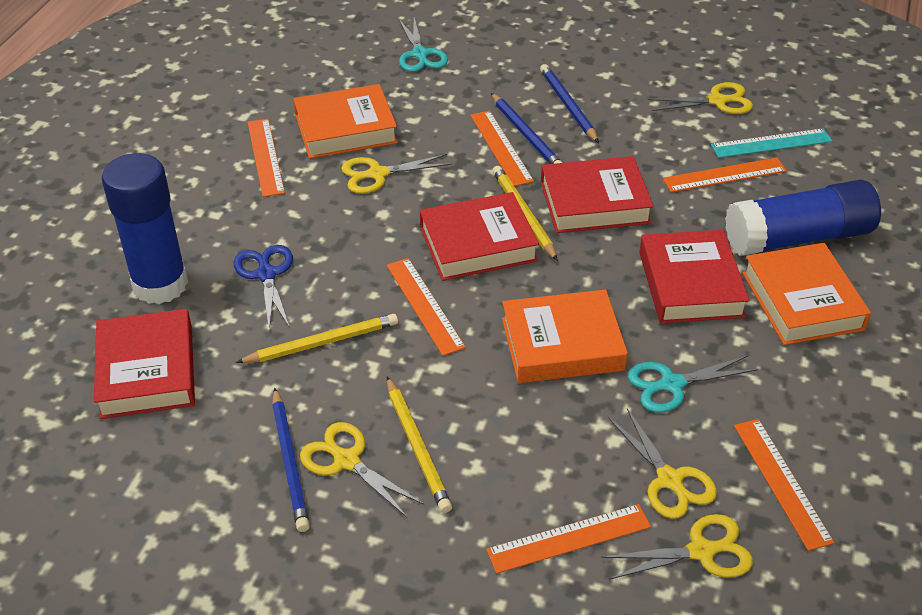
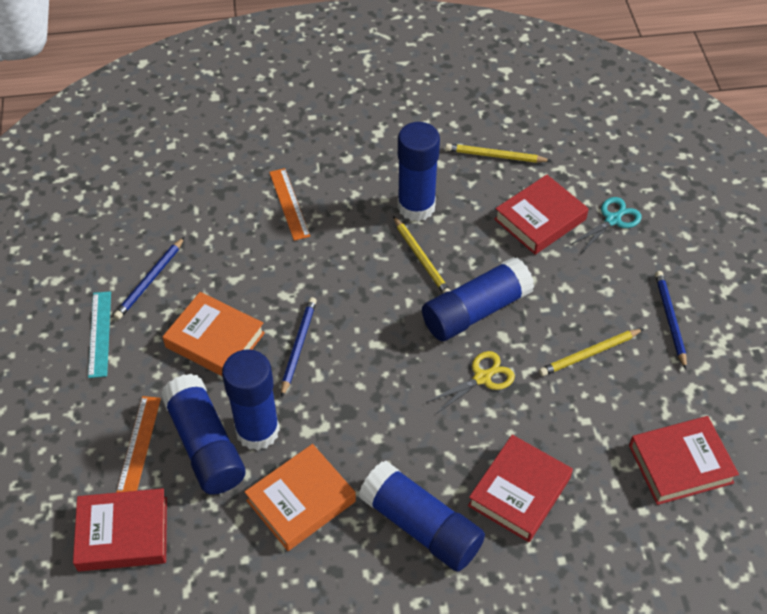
blue glue stick: [102,153,188,304] [725,179,881,256] = 2 -> [160,374,246,495] [222,349,280,451] [359,461,485,572] [398,122,440,222] [422,257,534,341] = 5
blue scissors: [233,245,293,330] = 1 -> none = 0
orange book: [293,84,398,159] [502,290,628,383] [742,243,871,345] = 3 -> [163,292,265,376] [244,444,356,551] = 2
orange ruler: [248,119,285,197] [387,258,466,356] [470,111,534,186] [486,504,651,574] [663,158,787,192] [734,419,834,551] = 6 -> [116,396,161,493] [269,168,310,241] = 2
turquoise scissors: [399,18,448,72] [628,355,758,413] = 2 -> [570,197,642,254] = 1
yellow scissors: [300,422,424,518] [341,154,452,194] [602,514,753,580] [608,408,717,519] [648,82,753,114] = 5 -> [427,351,515,414] = 1

